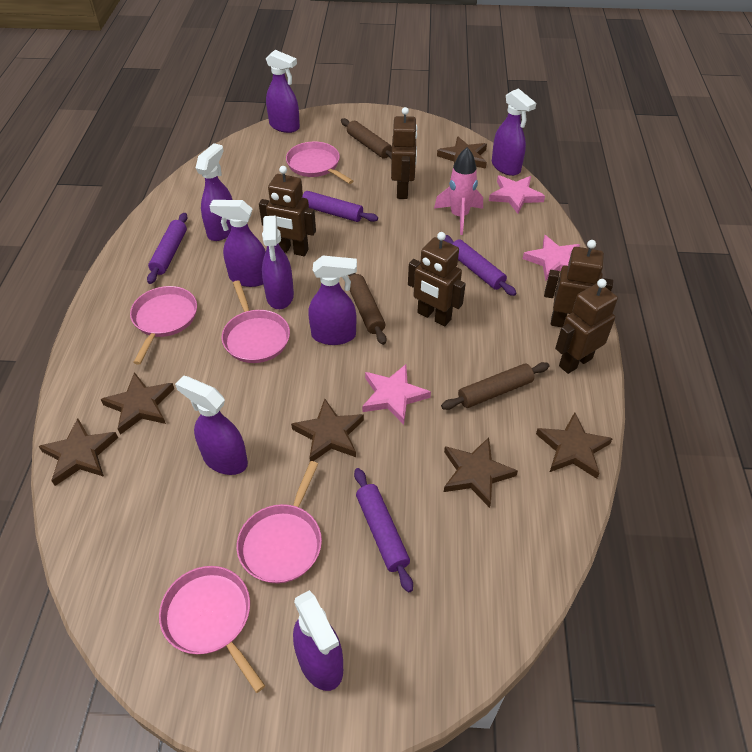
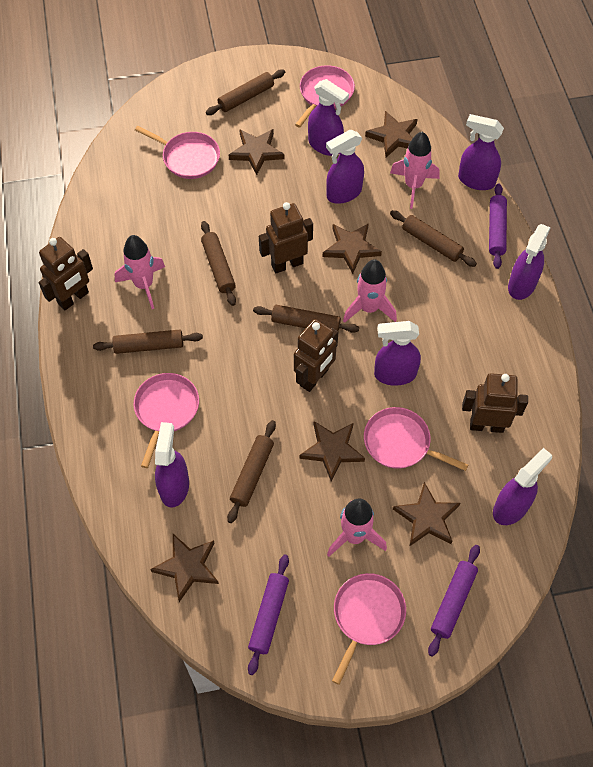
brown robot: [259,166,316,256] [391,107,417,199] [408,232,466,326] [544,240,613,327] [555,279,618,374] = 5 -> [39,237,93,310] [259,202,313,273] [294,319,338,392] [462,373,528,433] = 4
brown rolling pin: [341,118,392,159] [349,273,387,345] [441,362,549,410] = 3 -> [93,329,203,354] [201,221,236,306] [206,69,285,115] [227,420,276,523] [253,305,359,333] [390,210,477,267] = 6
pink rocket: [434,147,483,235] = 1 -> [115,235,165,309] [327,498,387,557] [343,259,397,323] [390,132,440,209] = 4
pink star: [362,364,431,425] [489,175,545,214] [523,235,580,281] = 3 -> none = 0
purple rolling pin: [147,213,188,284] [302,191,378,222] [354,468,413,593] [444,235,516,296] = 4 -> [248,554,289,675] [428,545,480,657] [489,183,507,269] = 3
purple spray bottle: [175,376,248,475] [196,143,232,241] [210,200,266,287] [262,216,294,309] [266,50,300,133] [293,590,343,691] [308,255,357,345] [492,88,536,176] = 8 -> [155,422,189,507] [308,79,349,156] [326,130,364,204] [374,321,421,386] [458,114,504,190] [493,448,552,525] [508,224,550,300] = 7

